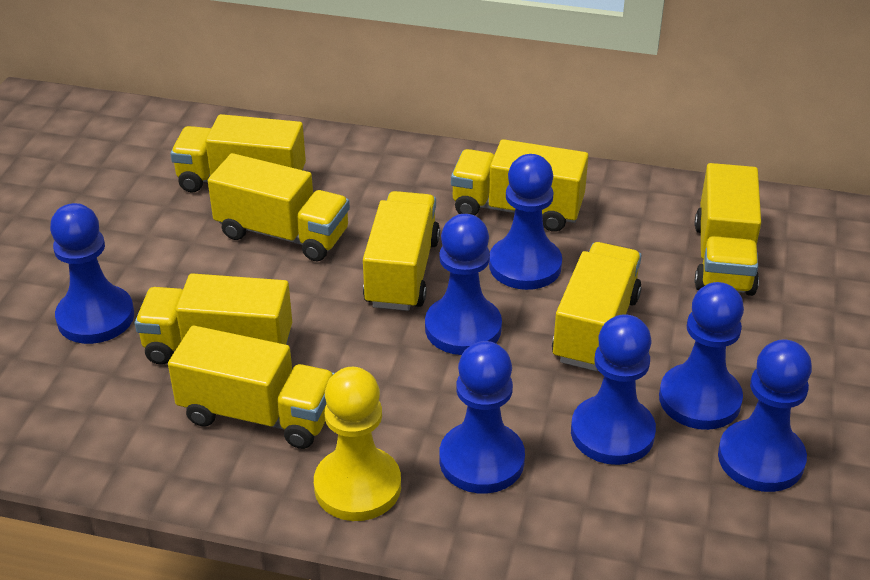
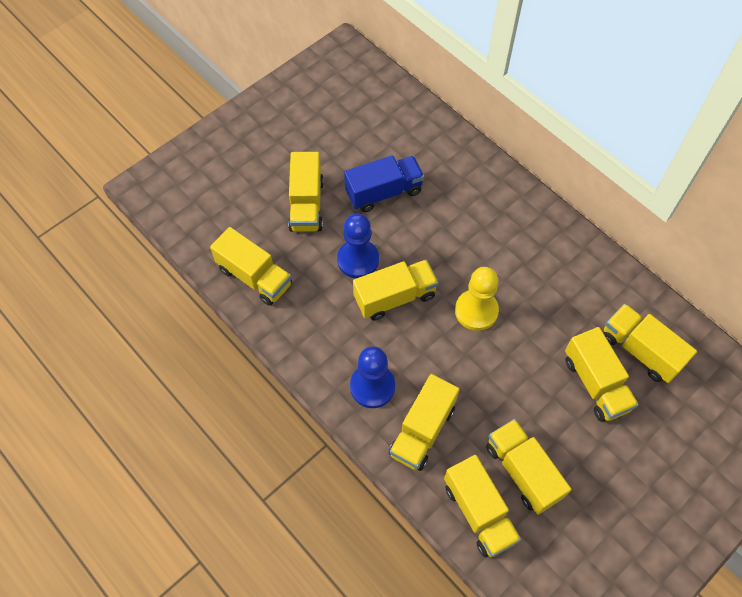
blue pawn: [50,203,134,344] [425,214,502,355] [439,341,525,494] [489,154,562,290] [571,314,656,465] [659,282,744,430] [718,340,812,492] = 7 -> [337,213,379,279] [350,346,395,408] = 2
blue truck: none = 0 -> [344,155,424,212] = 1

